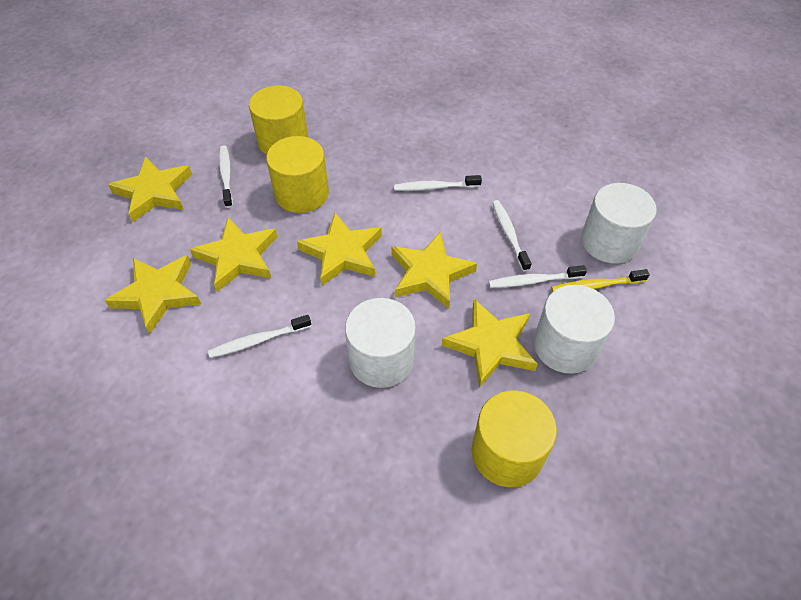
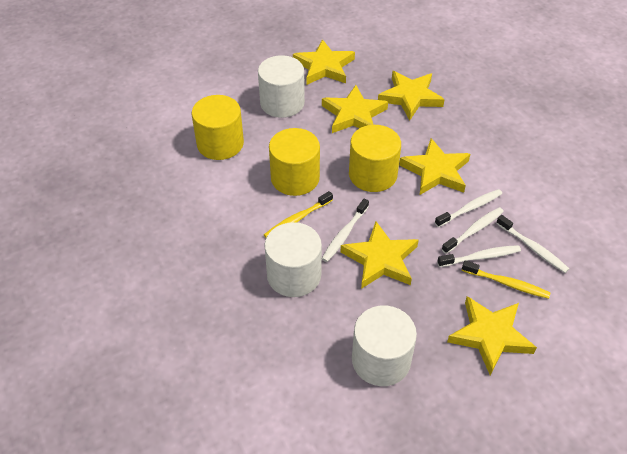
yellow toothbrush: [551,269,650,292] = 1 -> [264,191,333,238] [462,260,550,299] = 2

